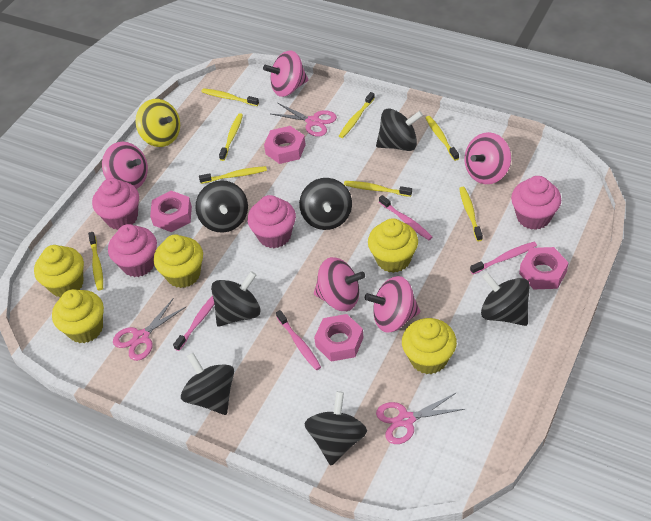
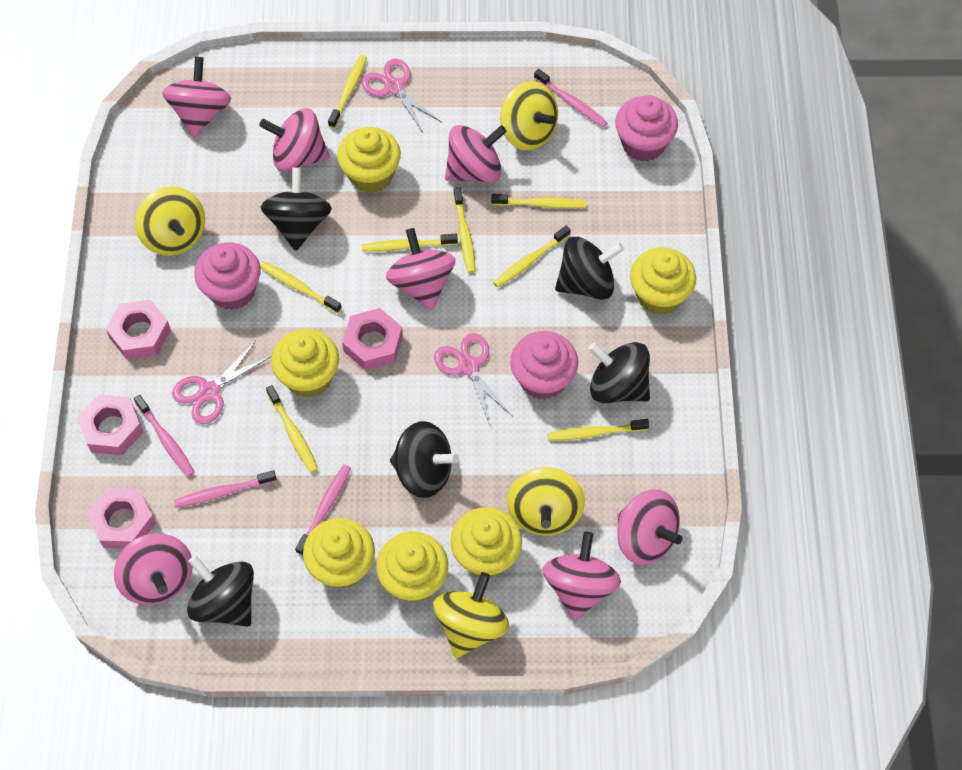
black spinning top: [181,353,234,415] [195,180,248,233] [211,271,260,327] [299,178,352,230] [304,391,367,465] [376,108,423,151] [481,272,530,326] = 7 -> [187,555,254,627] [261,167,332,251] [390,421,459,498] [555,237,624,300] [588,342,650,403] = 5
pink cupcake: [92,178,139,230] [108,224,157,277] [247,195,296,248] [511,176,561,230] = 4 -> [194,242,261,310] [510,331,578,400] [615,95,678,162] = 3
pink spinning top: [102,142,148,189] [263,50,308,97] [314,257,365,311] [365,276,420,333] [464,132,511,184] = 5 -> [114,533,193,605] [162,57,231,138] [259,108,330,172] [386,228,455,310] [445,125,507,182] [542,532,621,621] [617,490,682,565] = 7
yellow cupcake: [34,245,84,297] [52,289,104,343] [154,234,203,288] [368,218,418,273] [402,318,457,374] = 5 -> [271,329,339,398] [303,518,375,589] [337,127,401,193] [376,531,448,603] [450,507,522,578] [630,247,696,315] = 6
yellow spinning top: [135,99,180,147] = 1 -> [135,186,205,256] [433,572,509,658] [500,81,558,151] [507,467,585,536] = 4

